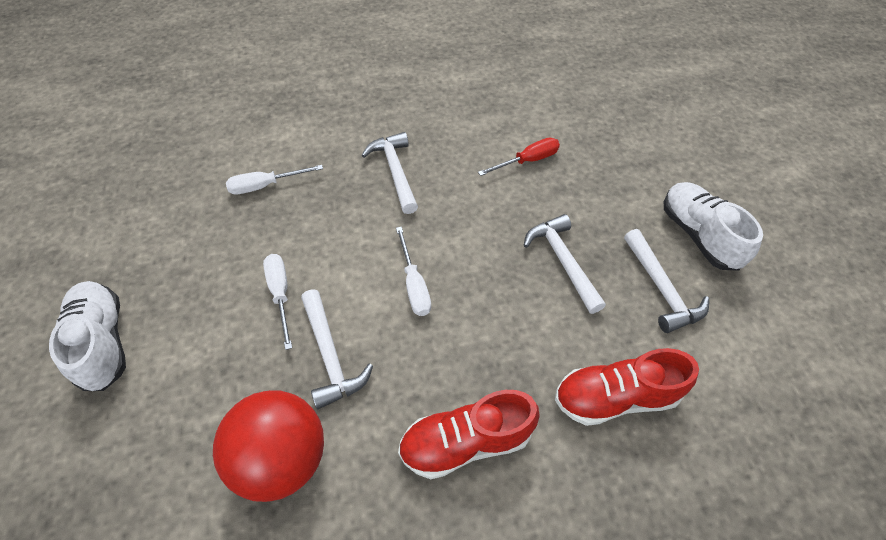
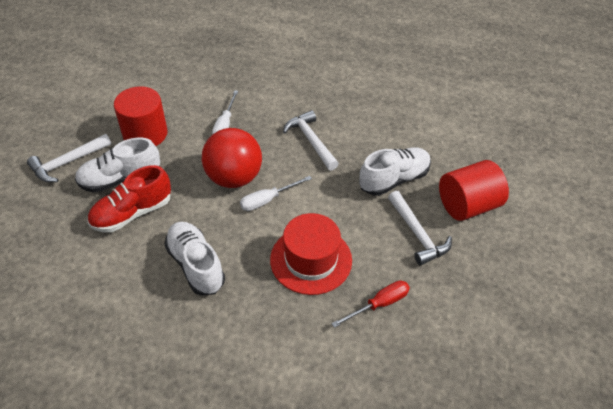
red cylinder: none = 0 -> [114,86,167,146] [439,160,509,221] = 2
red hat: none = 0 -> [270,213,352,295] = 1
red shoe: [398,390,540,479] [555,348,699,426] = 2 -> [88,165,171,232] = 1
white hammer: [301,289,373,409] [361,132,418,214] [524,214,606,314] [624,229,709,333] = 4 -> [27,134,111,182] [283,110,339,171] [388,191,452,266] = 3
white screwdriver: [226,165,323,195] [263,254,292,350] [396,227,431,316] = 3 -> [212,90,238,134] [240,176,312,211] = 2
white shoe: [49,281,126,391] [664,182,763,270] = 2 -> [75,138,160,192] [164,222,225,295] [359,147,431,196] = 3

